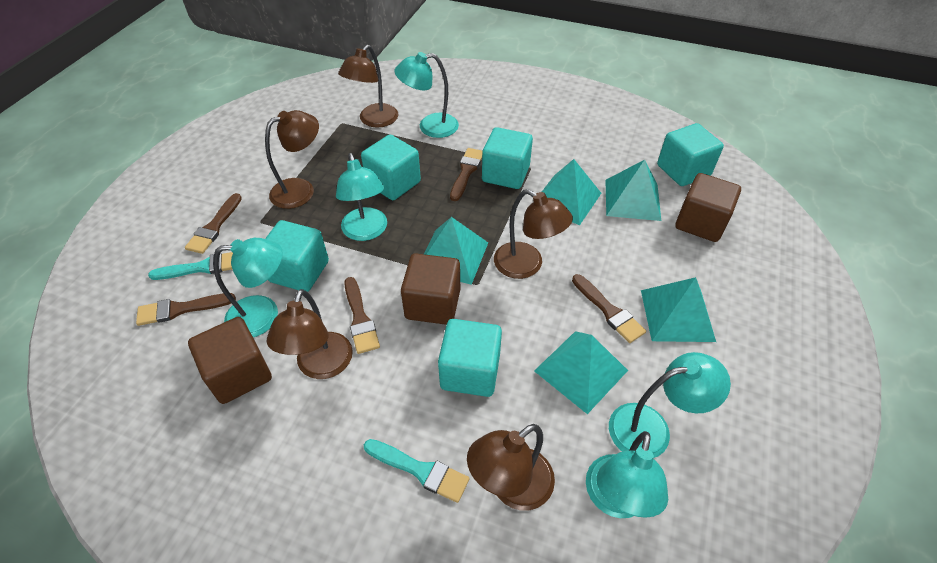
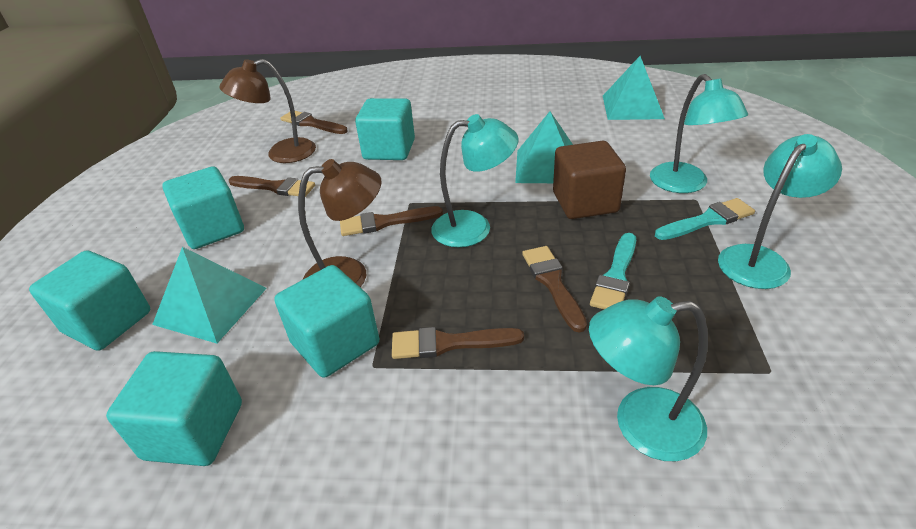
brown cube: [188,317,272,404] [401,253,460,325] [675,173,741,242] = 3 -> [553,141,626,219] = 1
brown lamp: [265,110,319,209] [266,289,353,379] [338,45,398,128] [467,424,555,511] [494,189,573,279] = 5 -> [219,59,316,163] [298,159,382,287] = 2
turquoise lamp: [213,238,283,337] [336,153,387,241] [395,52,459,138] [586,431,668,518] [609,352,731,458] = 5 -> [431,114,519,247] [589,296,708,461] [650,74,748,193] [718,134,842,289] = 4
turquoise pyramid: [424,217,488,285] [534,331,628,414] [542,159,601,225] [605,160,661,221] [641,277,716,342] = 5 -> [152,247,267,343] [515,111,573,183] [603,56,665,120] = 3

